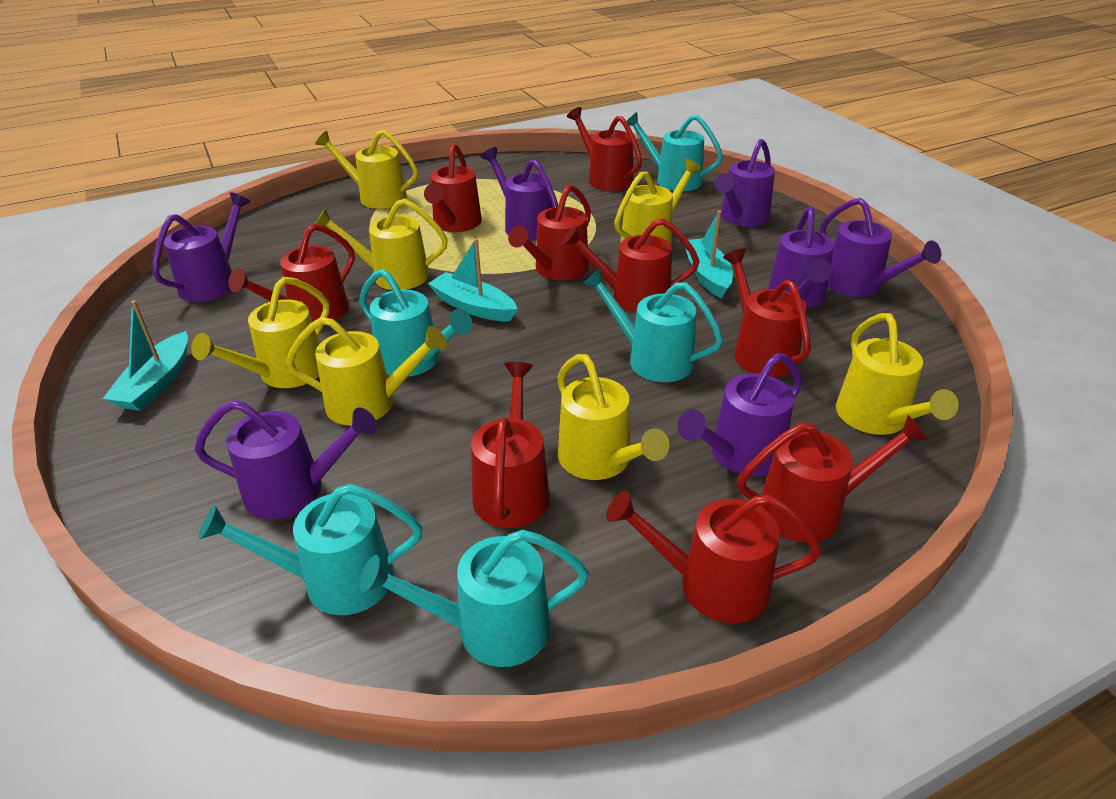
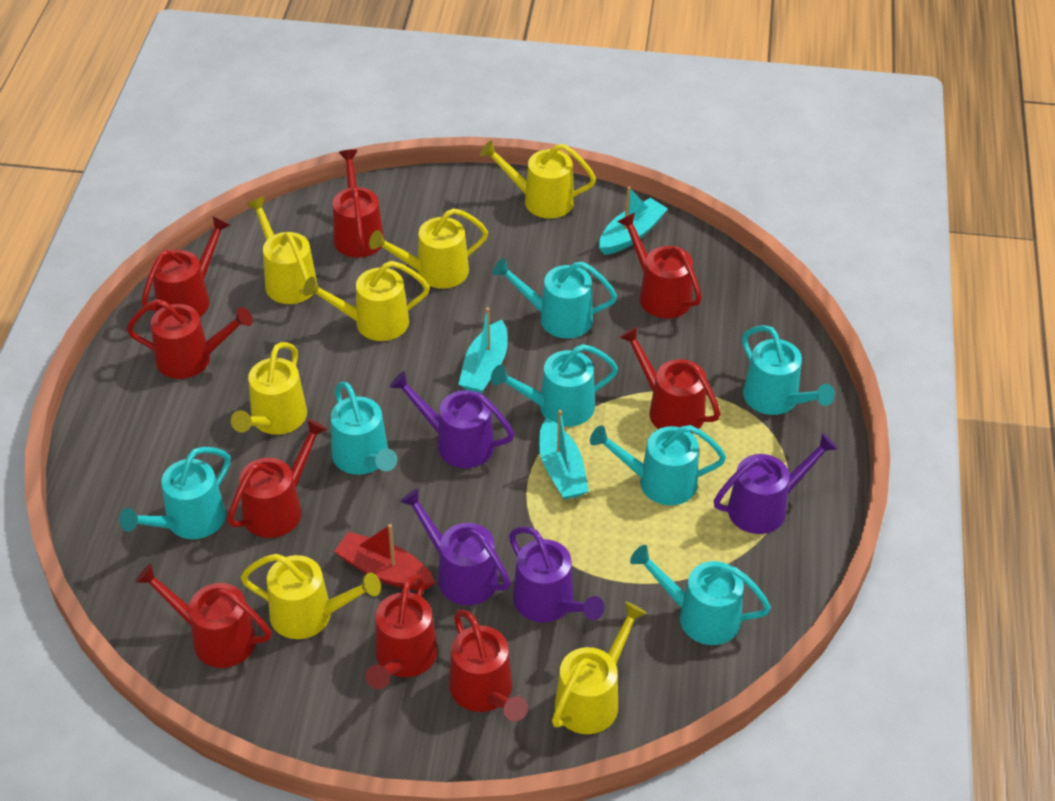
purple watering can: [152,192,250,302] [195,400,378,519] [481,147,558,241] [677,353,802,476] [715,139,775,227] [768,206,834,308] [820,198,941,297] = 7 -> [390,371,514,468] [400,488,511,605] [509,527,604,622] [714,433,838,534] = 4
red boat: none = 0 -> [334,524,435,590] = 1
turquoise watering can: [198,484,422,615] [359,269,473,377] [359,530,589,667] [583,268,723,382] [627,112,723,191] = 5 -> [119,447,231,539] [331,382,397,475] [491,344,618,427] [492,258,617,338] [590,425,726,505] [630,545,771,645] [742,325,835,415] = 7

